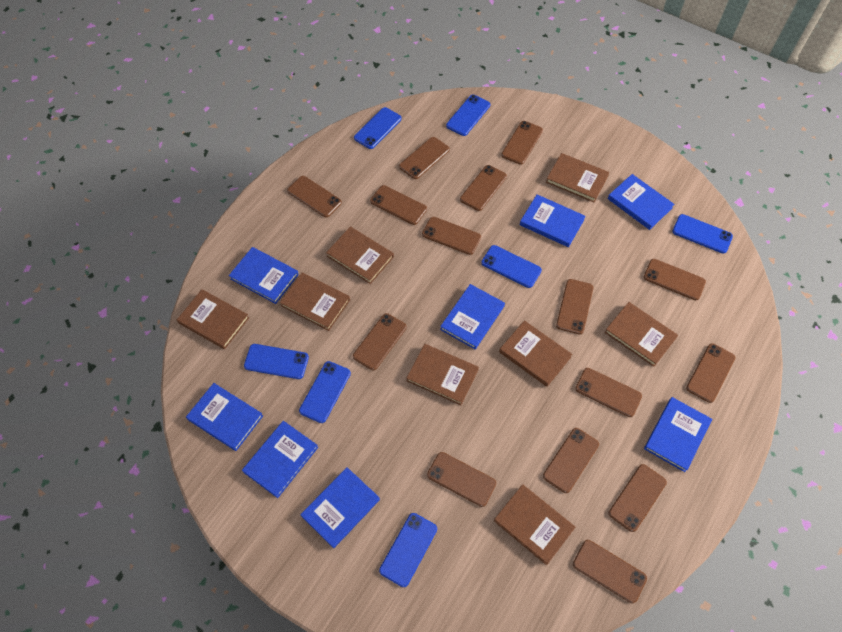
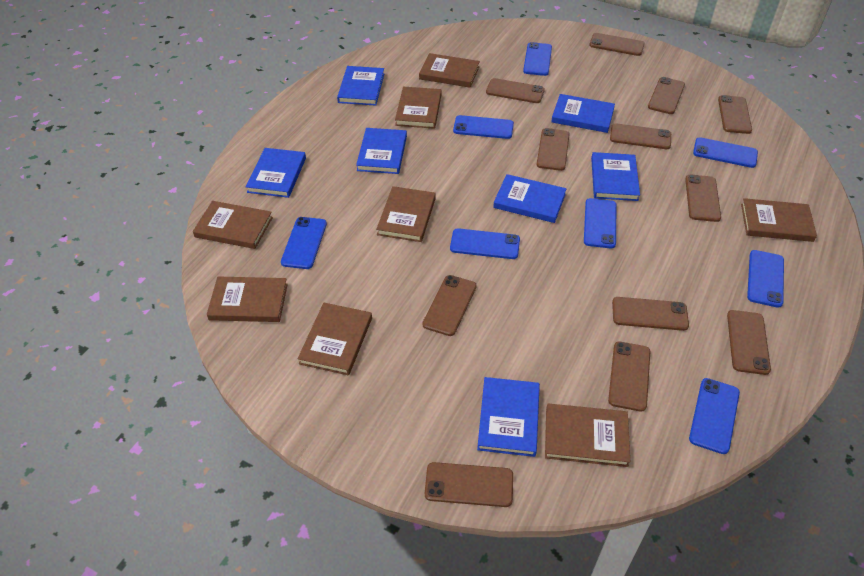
blue book: [186,383,263,451] [229,247,299,304] [242,421,318,498] [300,467,380,548] [440,284,505,349] [520,194,585,247] [608,174,674,230] [644,397,712,472] = 8 -> [246,148,306,198] [337,66,384,106] [356,128,407,174] [477,377,540,457] [493,174,566,223] [551,94,615,133] [591,152,640,201] = 7
blue phone: [244,344,309,379] [299,361,351,423] [354,107,402,149] [379,513,437,587] [446,95,490,136] [481,245,542,288] [672,214,733,254] = 7 -> [281,217,327,269] [450,228,520,259] [453,115,514,139] [523,42,552,76] [584,198,617,249] [689,378,740,454] [693,137,758,168] [747,250,784,308] = 8
brown phone: [287,176,342,217] [353,313,407,370] [370,185,427,225] [399,137,450,179] [422,217,481,255] [427,452,497,507] [460,165,507,211] [501,121,543,165] [543,428,599,493] [556,279,594,334] [573,540,647,603] [575,368,642,417] [609,464,667,532] [644,259,706,300] [686,343,736,403] = 15 -> [422,275,477,336] [425,462,513,507] [486,78,545,103] [536,128,570,171] [589,33,645,56] [608,342,650,412] [610,123,671,149] [612,297,689,331] [648,77,685,114] [685,175,721,222] [718,95,752,134] [727,310,771,375] = 12

